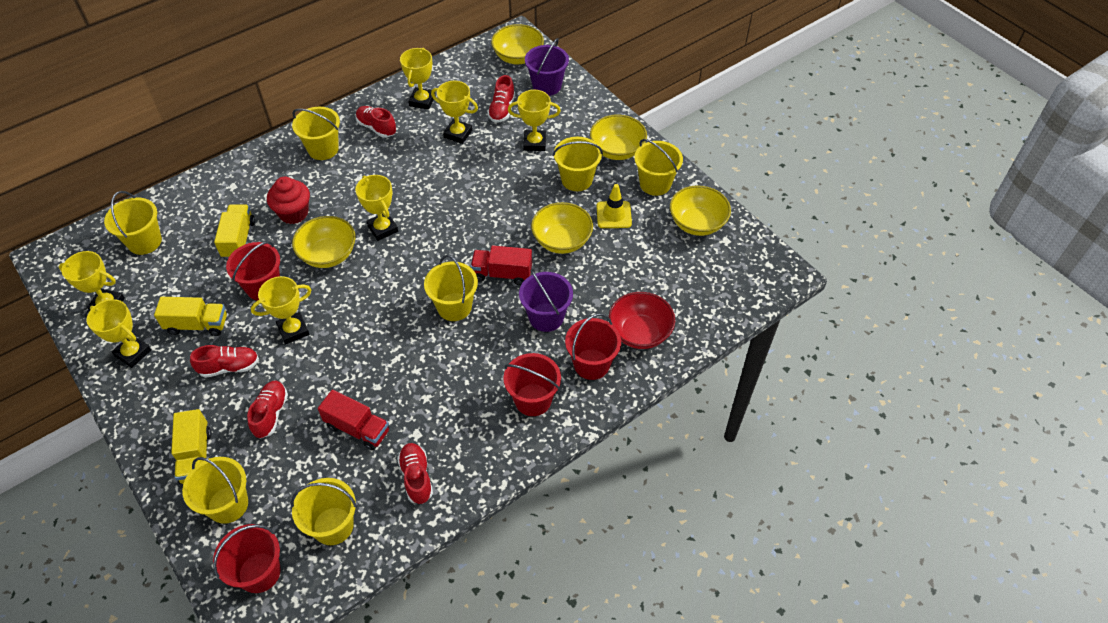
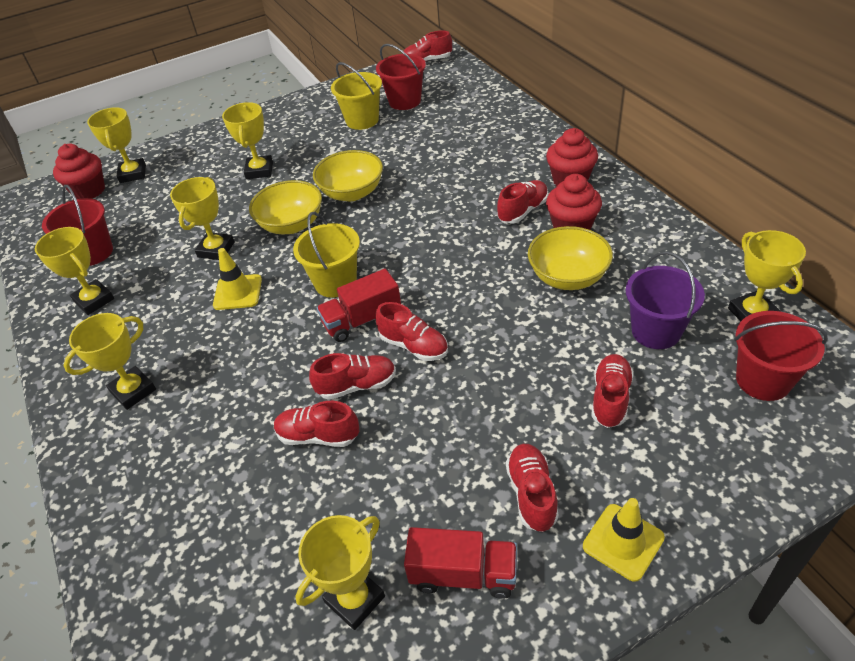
purple bucket: [519,269,573,332] [525,38,569,96] = 2 -> [626,252,705,349] = 1
red bowl: [609,292,675,349] = 1 -> none = 0
red bucket: [213,524,281,593] [226,241,280,301] [503,353,561,416] [565,313,621,380] = 4 -> [42,185,113,266] [376,44,426,110] [734,311,828,401] = 3
red cupcake: [267,177,310,224] = 1 -> [53,144,105,199] [546,128,598,186] [546,174,602,230] = 3
red shoe: [190,345,259,378] [247,381,288,439] [356,106,396,138] [397,443,433,504] [487,75,515,123] = 5 -> [274,401,359,447] [309,353,396,400] [375,302,448,361] [402,30,452,62] [497,180,549,224] [506,444,559,532] [592,354,634,428] = 7
yellow bowl: [292,216,356,268] [491,24,544,64] [531,202,593,254] [590,115,647,160] [670,185,731,236] = 5 -> [249,180,322,234] [313,150,383,201] [528,226,613,290] = 3
yellow bucket: [104,191,162,255] [182,457,248,524] [291,478,357,545] [292,107,340,160] [424,255,478,321] [553,137,603,191] [634,139,683,196] = 7 -> [293,212,360,298] [331,62,382,130] = 2
yellow traffic cone: [597,184,632,228] = 1 -> [213,248,262,310] [583,498,665,582] = 2
yellow truck: [154,297,227,336] [171,409,211,484] [214,204,255,259] = 3 -> none = 0

